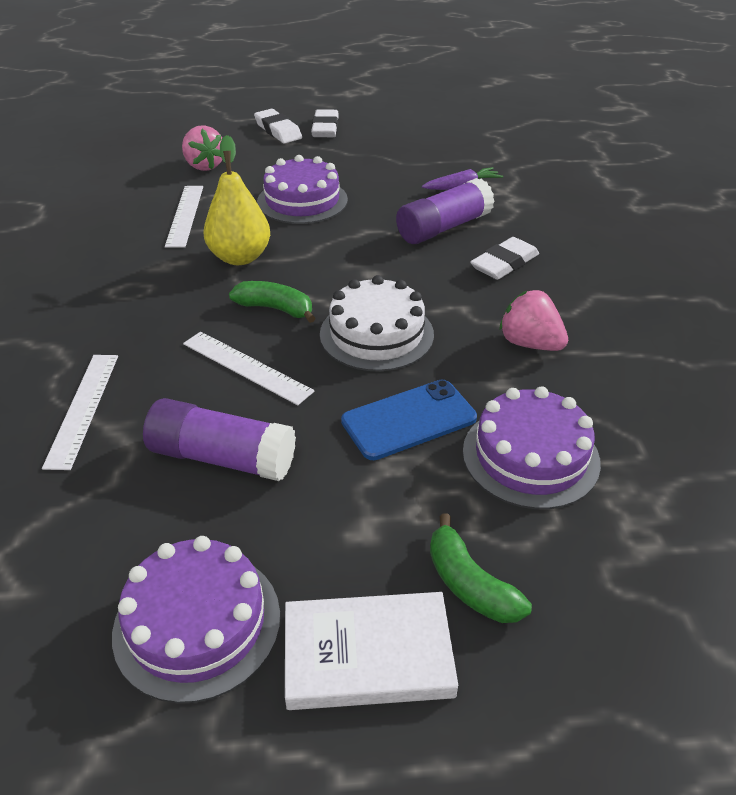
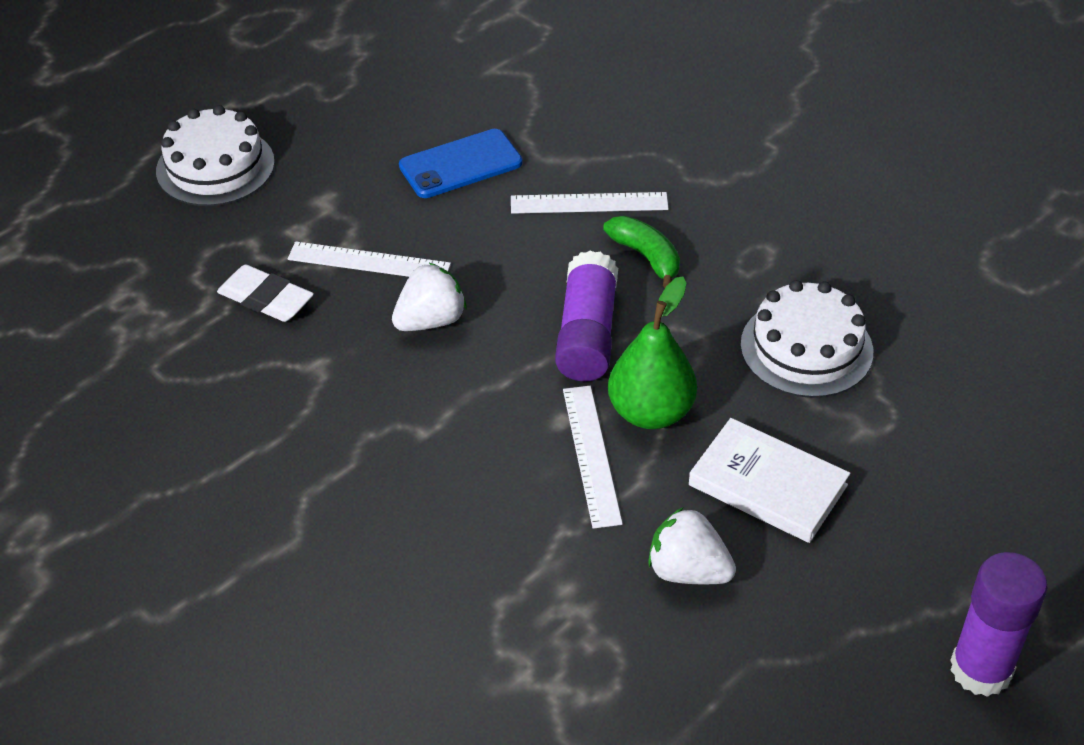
green banana: [229,281,315,323] [430,513,532,623] = 2 -> [603,216,680,288] = 1
green pear: none = 0 -> [608,276,697,429] = 1
pink strawberry: [182,125,222,171] [500,290,568,351] = 2 -> none = 0
purple cake: [112,536,280,703] [257,155,348,224] [463,386,601,509] = 3 -> none = 0
purple carrot: [422,167,503,190] = 1 -> none = 0
white cake: [320,275,434,371] = 1 -> [156,105,275,206] [740,280,873,398] = 2
white eraser: [254,109,302,144] [311,109,339,137] [470,237,539,280] = 3 -> [217,265,314,322] = 1
white strawberry: none = 0 -> [392,263,467,331] [648,507,736,584] = 2
yellow pear: [203,135,270,265] = 1 -> none = 0

